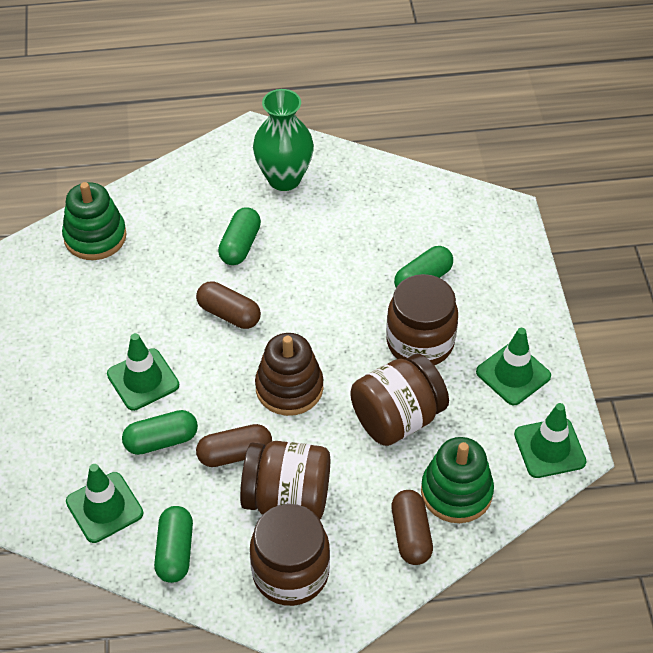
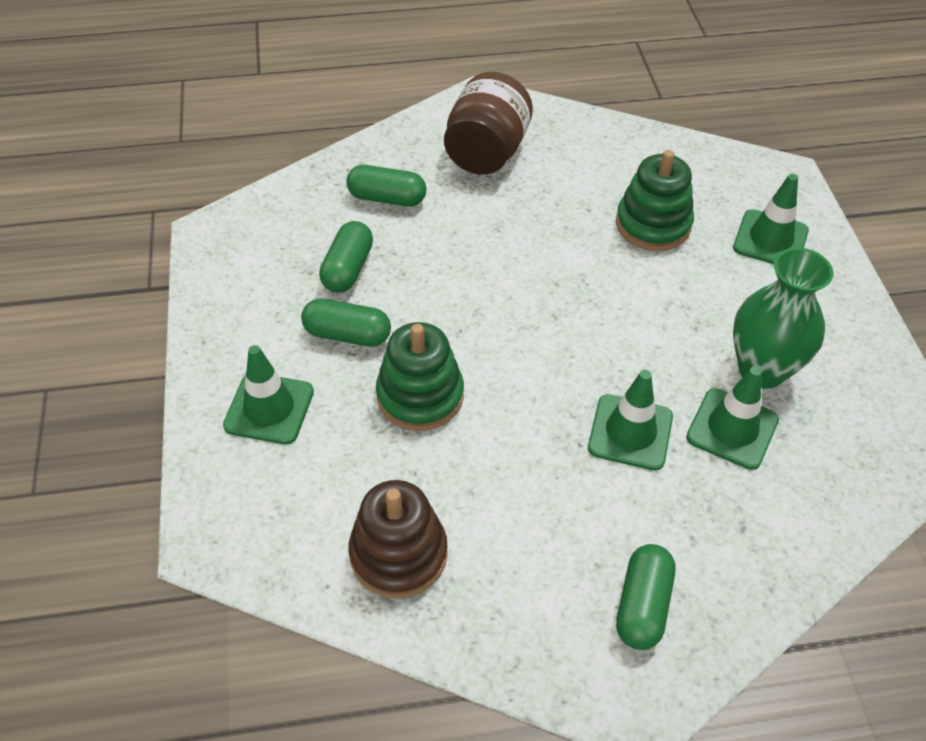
brown capsule: [196,281,261,329] [196,424,272,467] [391,490,433,565] = 3 -> none = 0
brown jar: [240,441,330,519] [250,504,330,606] [350,354,449,446] [386,274,458,365] = 4 -> [444,72,533,175] = 1

